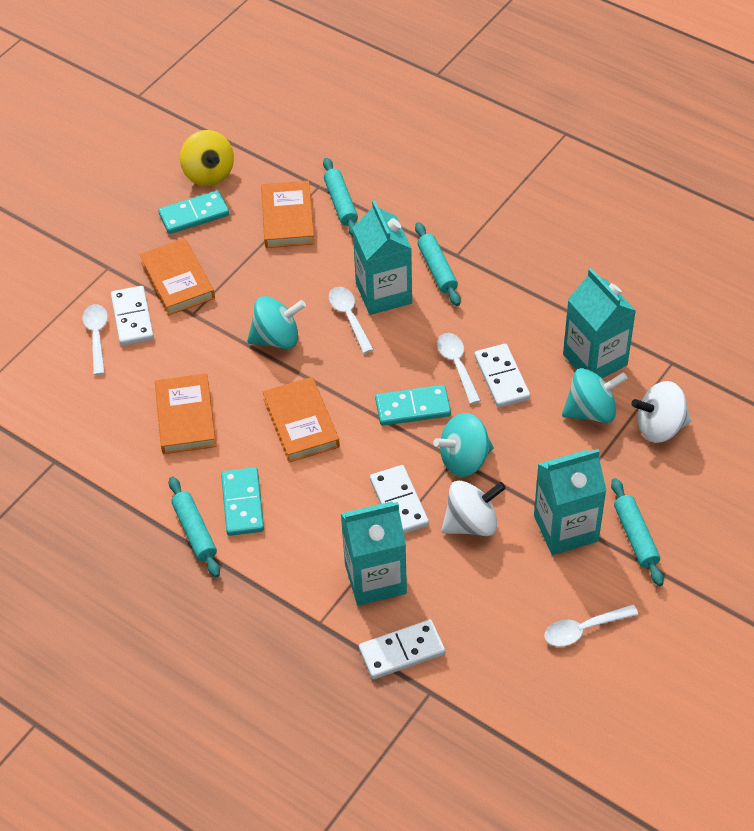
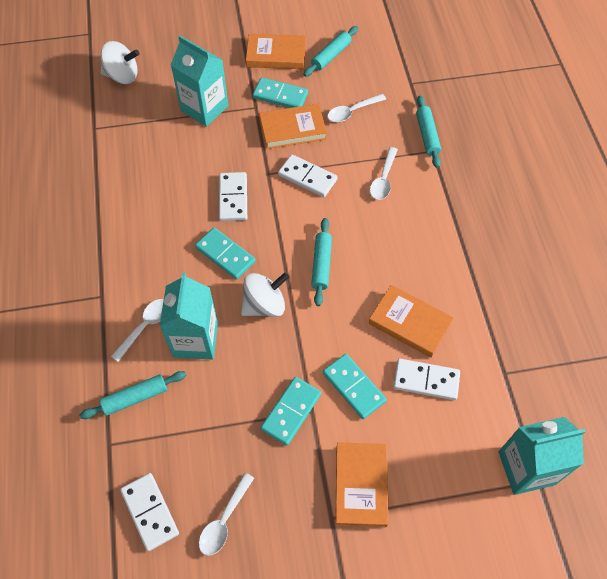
turquoise carton: [341,501,407,606] [352,200,412,315] [534,449,607,555] [563,268,636,378] = 4 -> [160,272,218,360] [171,35,228,127] [498,417,586,495] = 3
turquoise domino: [158,190,229,234] [221,467,264,536] [375,385,451,426] = 3 -> [195,227,256,280] [253,77,308,108] [261,377,321,446] [323,354,387,419] = 4
turquoise spinning top: [247,296,306,349] [433,413,493,477] [562,368,628,423] = 3 -> none = 0
yellow spinning top: [180,130,234,186] = 1 -> none = 0

